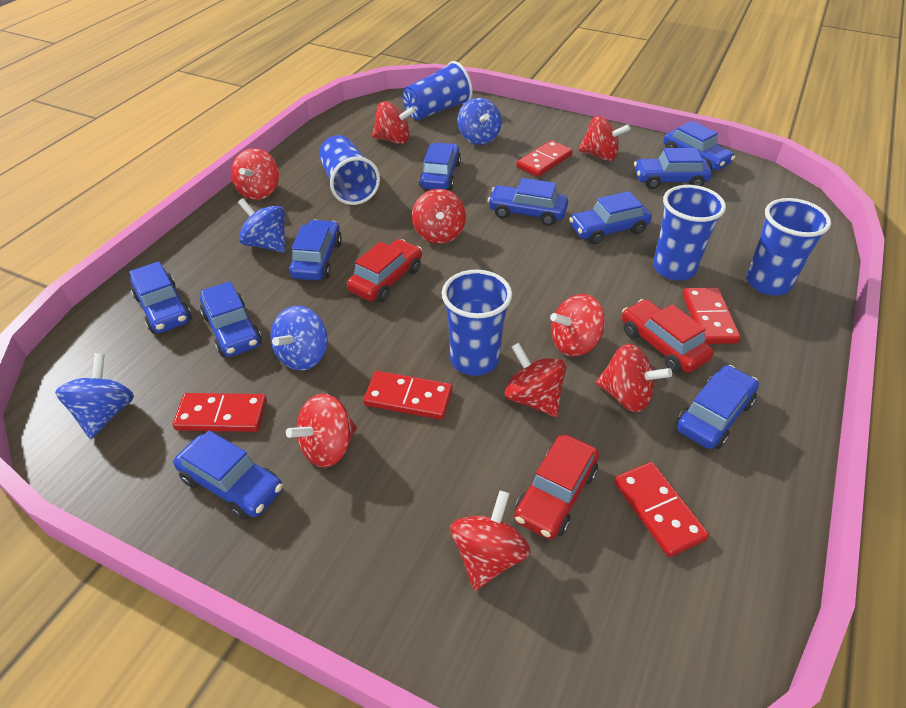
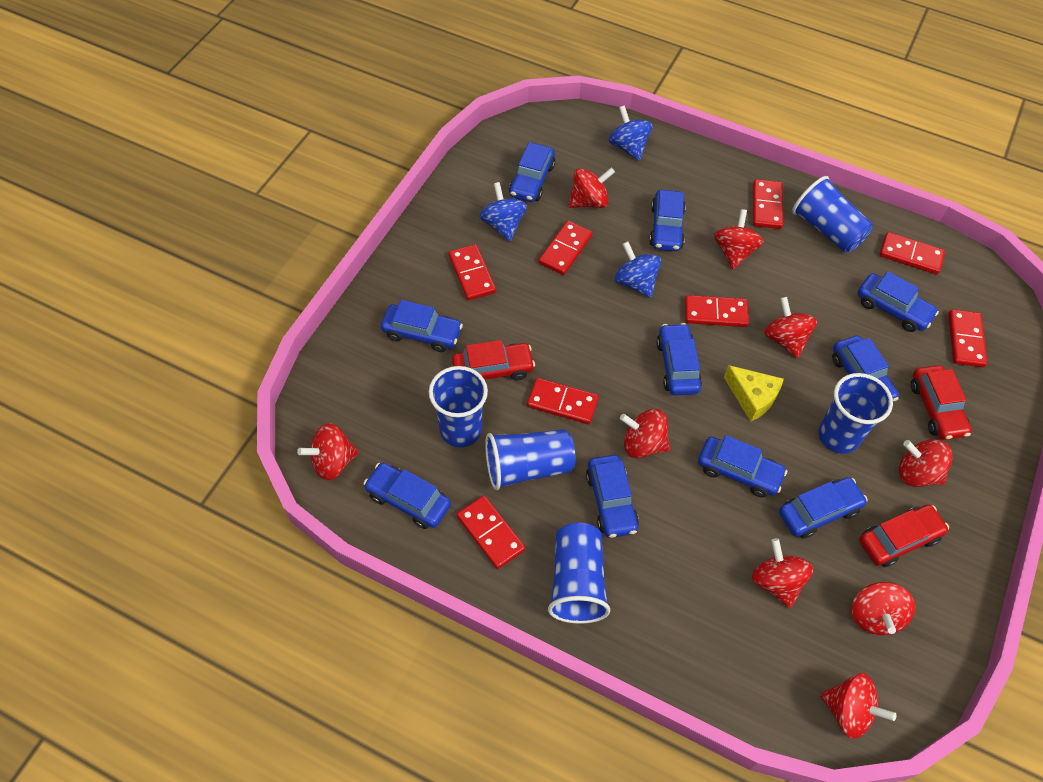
blue spinning top: [55,353,134,439] [238,198,286,253] [270,306,328,370] [458,98,502,145] = 4 -> [479,182,527,241] [608,106,652,161] [615,241,661,298] = 3
red domino: [173,393,267,432] [363,371,453,420] [516,140,573,177] [614,462,709,557] [683,287,741,344] = 5 -> [449,244,496,300] [457,496,525,569] [527,378,599,424] [539,221,592,275] [685,295,749,327] [753,179,783,229] [880,232,945,275] [948,309,987,367] = 8
yellow cheese: none = 0 -> [724,365,784,422] = 1

